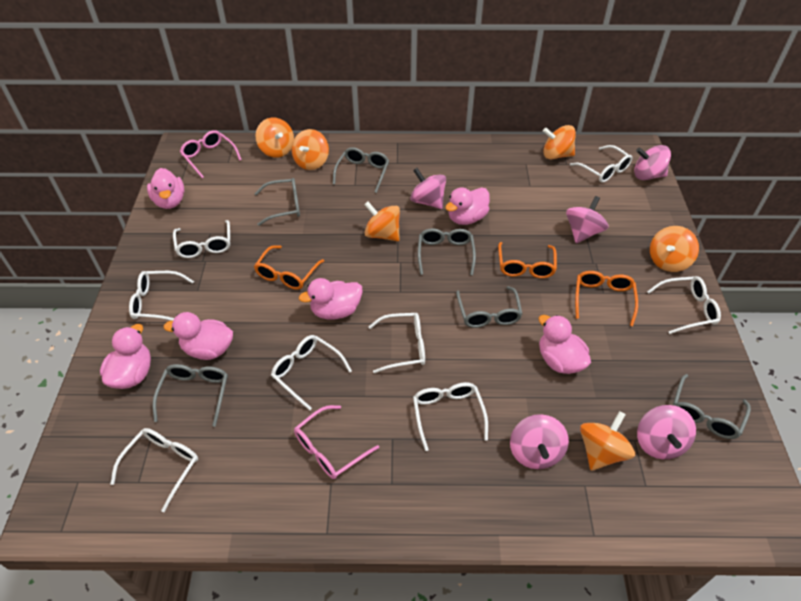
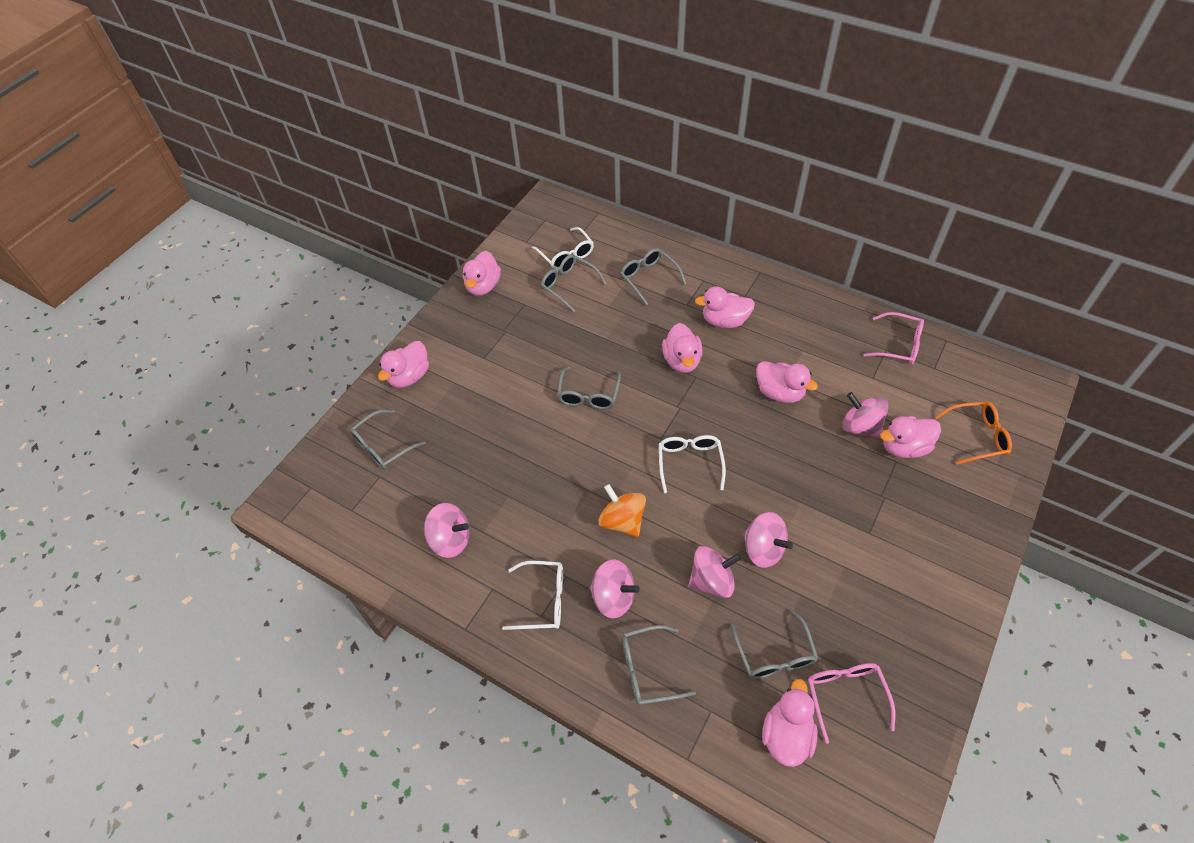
orange glasses: [254,245,324,290] [498,242,557,278] [575,271,638,326] = 3 -> [935,402,1012,465] = 1
orange spinning top: [255,118,294,157] [292,129,329,170] [364,201,400,241] [543,125,576,159] [580,411,635,471] [650,226,699,272] = 6 -> [598,484,646,537] = 1
pink duck: [100,324,151,389] [147,168,184,209] [164,312,233,360] [299,278,363,320] [445,187,490,225] [538,315,591,374] = 6 -> [378,341,429,388] [463,251,501,296] [662,323,703,373] [695,286,755,328] [756,361,818,403] [762,679,818,767] [880,416,941,458] = 7
white glasses: [110,428,198,512] [129,271,194,321] [173,220,230,258] [271,335,352,411] [368,313,425,373] [413,382,488,451] [570,145,633,182] [647,276,721,334] = 8 -> [502,561,563,630] [532,227,594,269] [659,435,726,493] = 3

